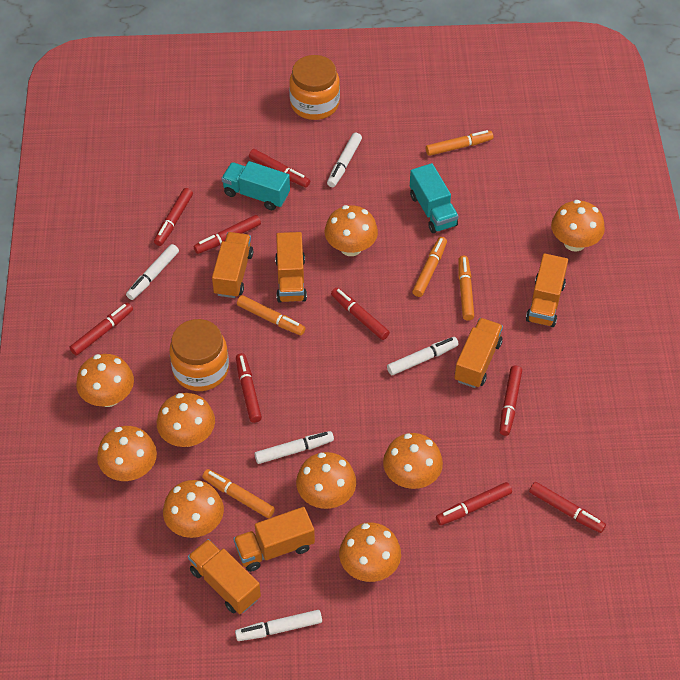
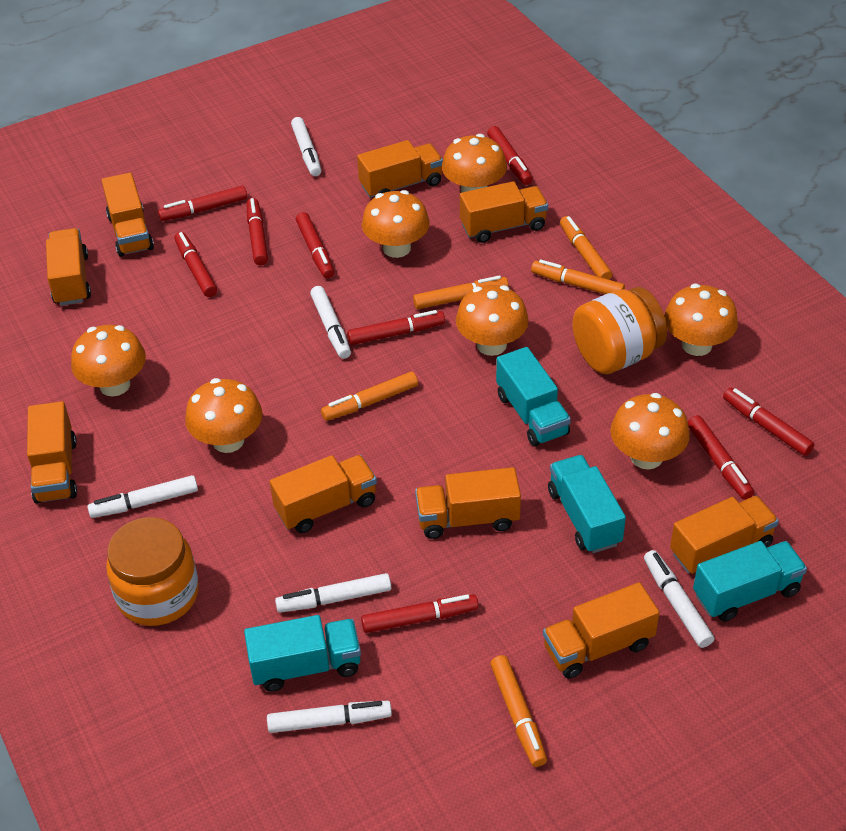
orange mushroom: [76,354,134,407] [97,426,157,481] [157,393,215,447] [163,480,224,538] [296,452,356,509] [325,205,378,256] [339,523,401,582] [383,433,443,489] [551,200,605,252] = 9 -> [71,325,146,396] [185,378,262,453] [362,190,430,258] [442,134,507,193] [456,285,529,356] [610,393,690,469] [664,284,738,356] = 7
orange truck: [188,539,261,614] [212,232,253,298] [233,507,315,572] [275,232,307,302] [455,318,503,388] [526,253,568,327] = 6 -> [27,401,77,504] [46,228,91,306] [101,173,154,257] [270,455,377,533] [357,140,443,198] [415,467,521,539] [460,181,548,243] [543,582,660,679] [670,496,779,574] = 9
turquoise truck: [221,161,290,210] [410,163,458,233] = 2 -> [244,615,361,692] [496,347,571,447] [548,455,626,553] [693,541,807,622] = 4
white marker: [126,244,179,300] [235,610,322,641] [254,431,334,464] [327,133,362,187] [387,337,459,375] = 5 -> [87,475,198,518] [267,701,392,733] [275,573,391,613] [291,117,321,176] [310,286,351,359] [644,550,714,648] = 6

